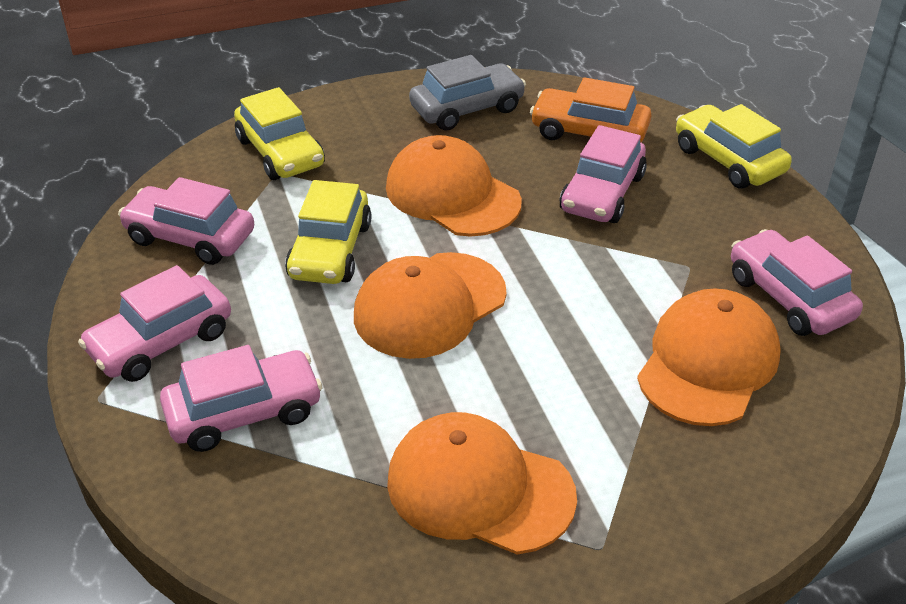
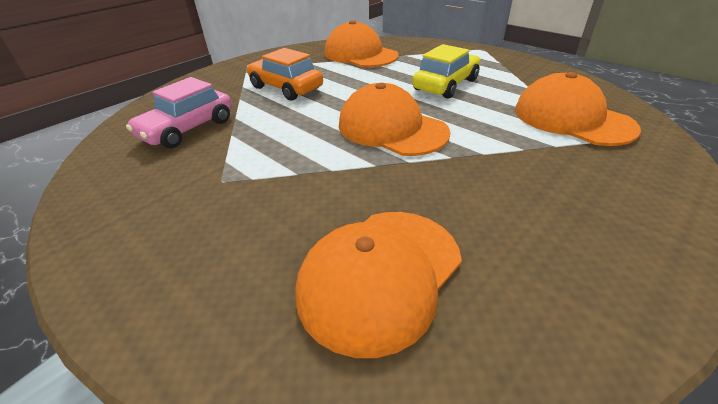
grey car: [409,55,526,131] = 1 -> none = 0
pink car: [78,265,231,382] [118,177,254,265] [160,345,323,452] [559,125,647,223] [731,229,863,336] = 5 -> [126,77,232,148] = 1
yellow car: [234,87,325,180] [285,180,372,284] [676,104,792,189] = 3 -> [412,44,480,99] = 1

